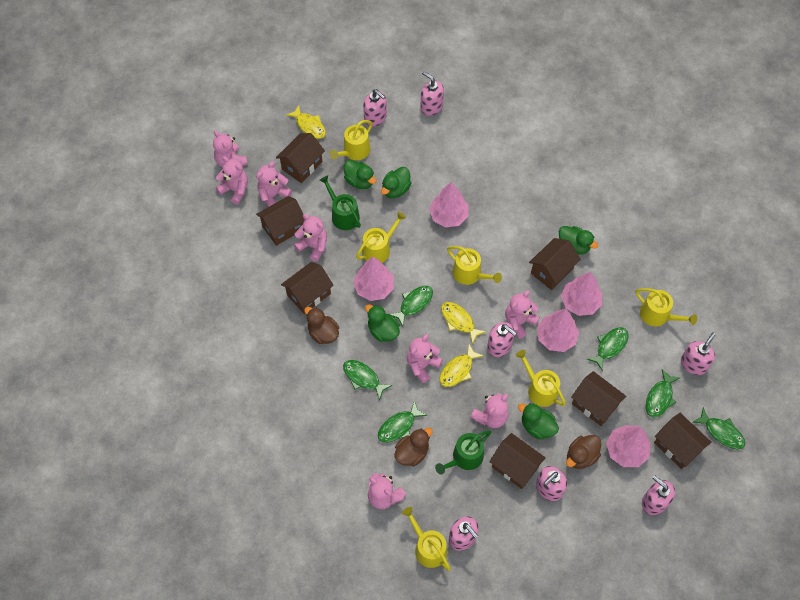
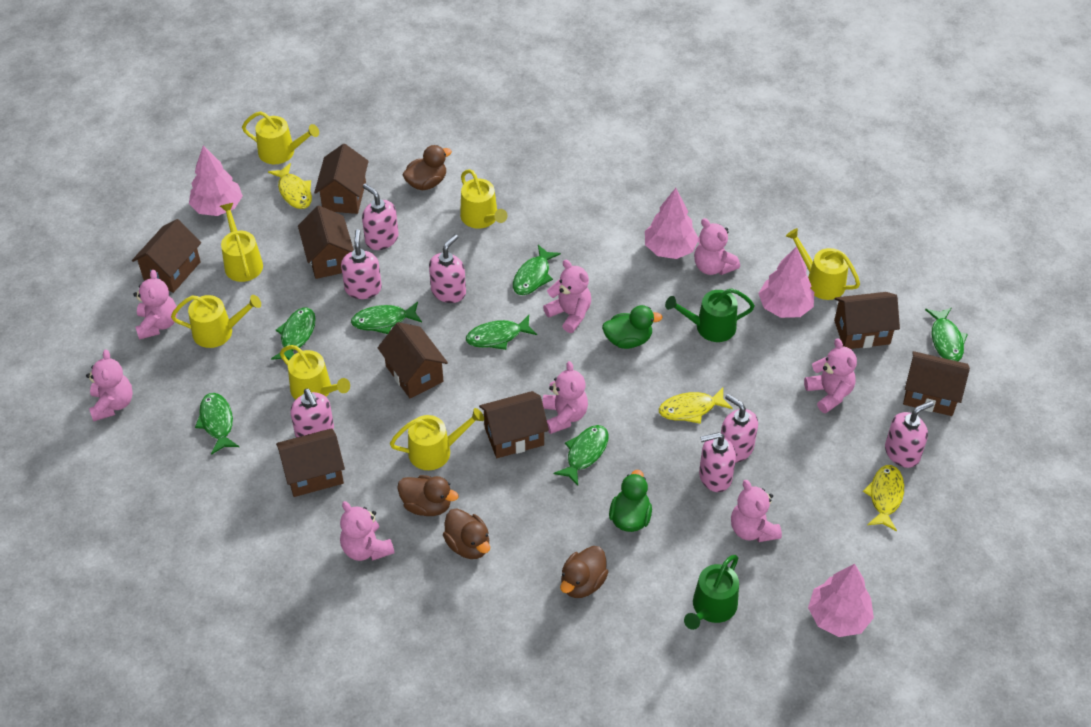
brown duck: [304,307,339,344] [395,428,433,466] [566,435,601,469] = 3 -> [397,475,459,516] [403,145,452,190] [443,509,490,559] [560,546,609,598] = 4
brown house: [256,196,305,246] [276,133,325,183] [281,262,334,314] [489,433,546,489] [529,238,581,290] [571,371,626,426] [654,413,711,469] = 7 -> [132,219,201,293] [276,428,345,497] [298,206,354,279] [314,144,369,214] [378,322,448,398] [479,391,549,458] [834,292,900,349] [903,351,970,416] = 8
green duck: [344,160,376,189] [365,304,400,342] [381,167,411,198] [518,403,559,440] [559,226,598,255] = 5 -> [602,305,663,349] [609,470,652,532] = 2
green fish: [343,360,392,400] [378,401,427,443] [390,286,433,327] [587,327,629,372] [646,369,680,418] [692,407,746,449] = 6 -> [195,393,239,455] [271,308,316,360] [351,302,422,334] [466,315,537,350] [513,245,561,295] [553,425,608,486] [925,307,968,361] = 7
pink tree: [353,257,394,301] [429,182,468,228] [537,309,579,352] [561,272,602,316] [606,425,651,467] = 5 -> [189,145,243,216] [645,188,698,259] [758,246,814,318] [808,564,874,637] = 4
yellow watering can: [330,120,372,160] [356,212,406,263] [402,507,451,571] [447,246,502,285] [516,350,566,407] [635,288,697,326] = 6 -> [171,295,261,348] [220,203,263,282] [242,111,319,164] [280,345,350,400] [390,408,484,470] [460,169,507,229] [786,228,860,300] = 7

